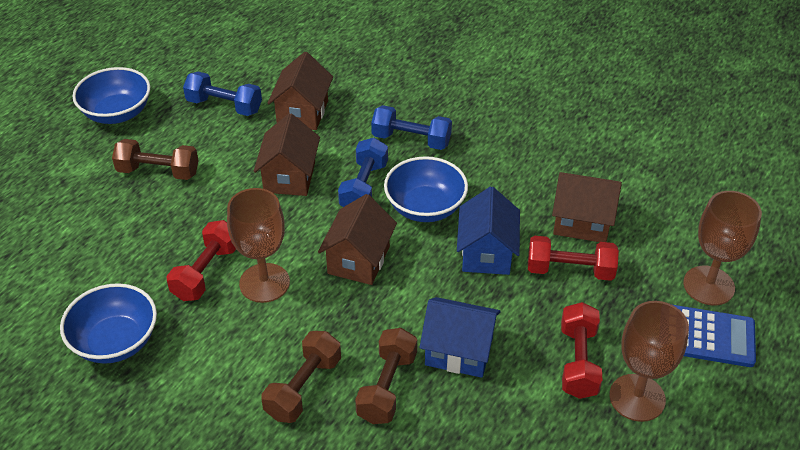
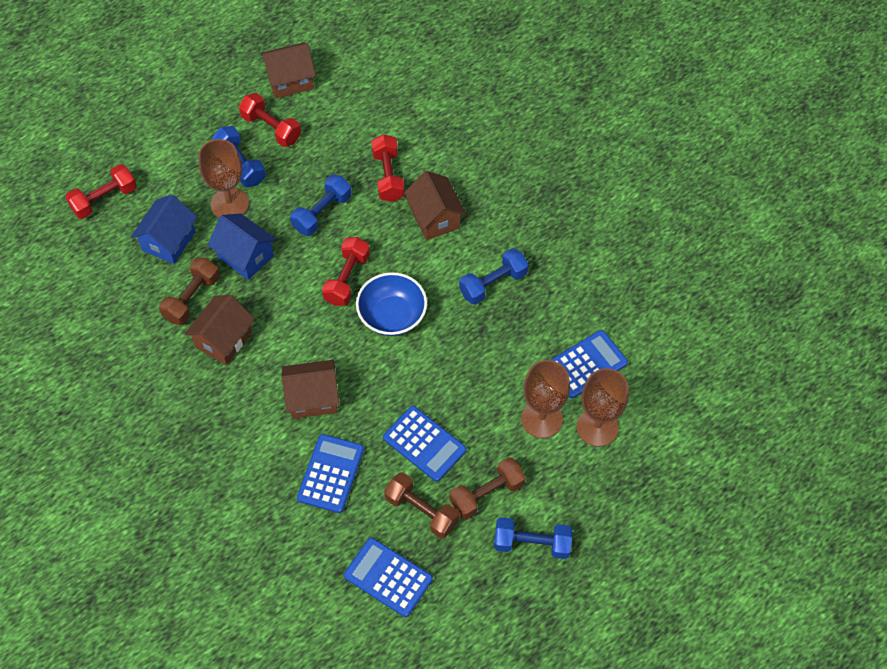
blue bowl: [60,283,157,364] [72,67,150,124] [384,156,468,222] = 3 -> [356,272,427,336] = 1
blue calculator: [671,304,756,367] = 1 -> [297,434,364,513] [344,538,433,617] [383,406,467,482] [551,330,628,398] = 4
blue dumbbell: [183,72,262,116] [338,138,388,207] [371,105,452,150] = 3 -> [212,126,266,187] [290,174,352,236] [459,248,529,305] [494,517,572,559] = 4
red dumbbell: [166,220,236,301] [528,235,619,281] [561,302,602,399] = 3 -> [65,164,137,219] [239,93,301,147] [322,237,370,306] [371,134,404,202] = 4

